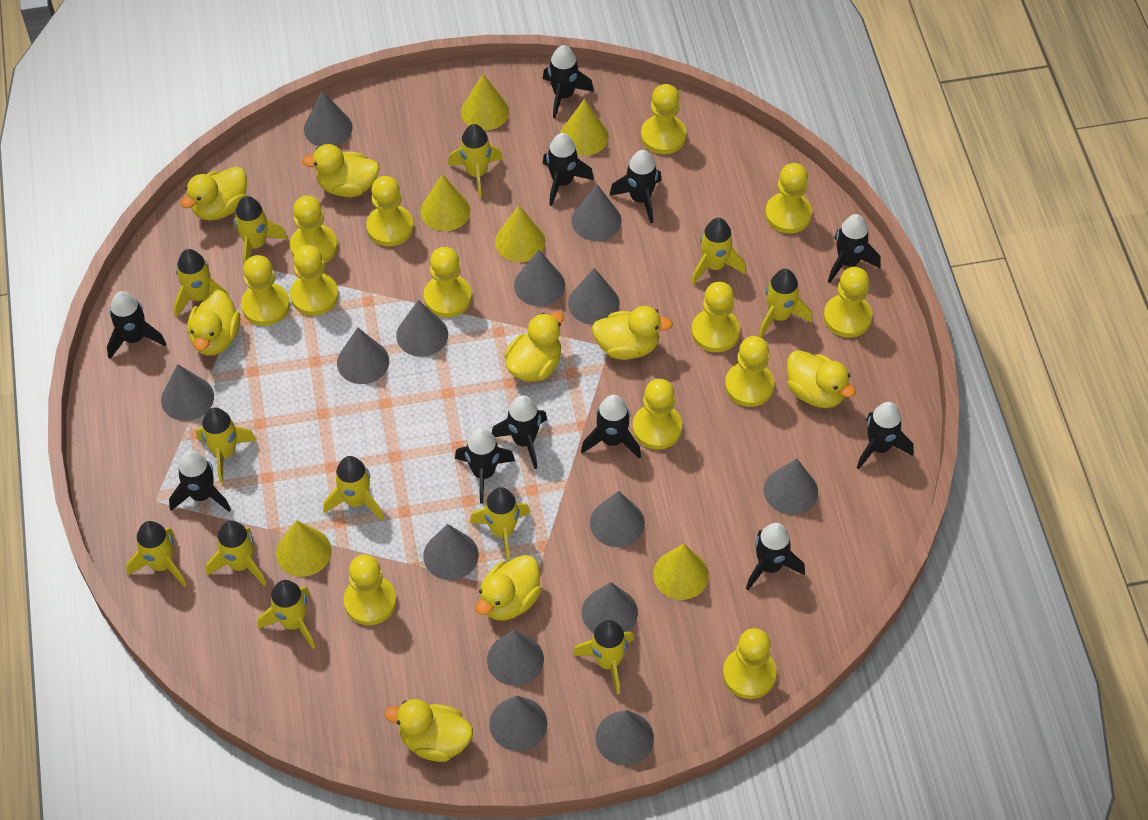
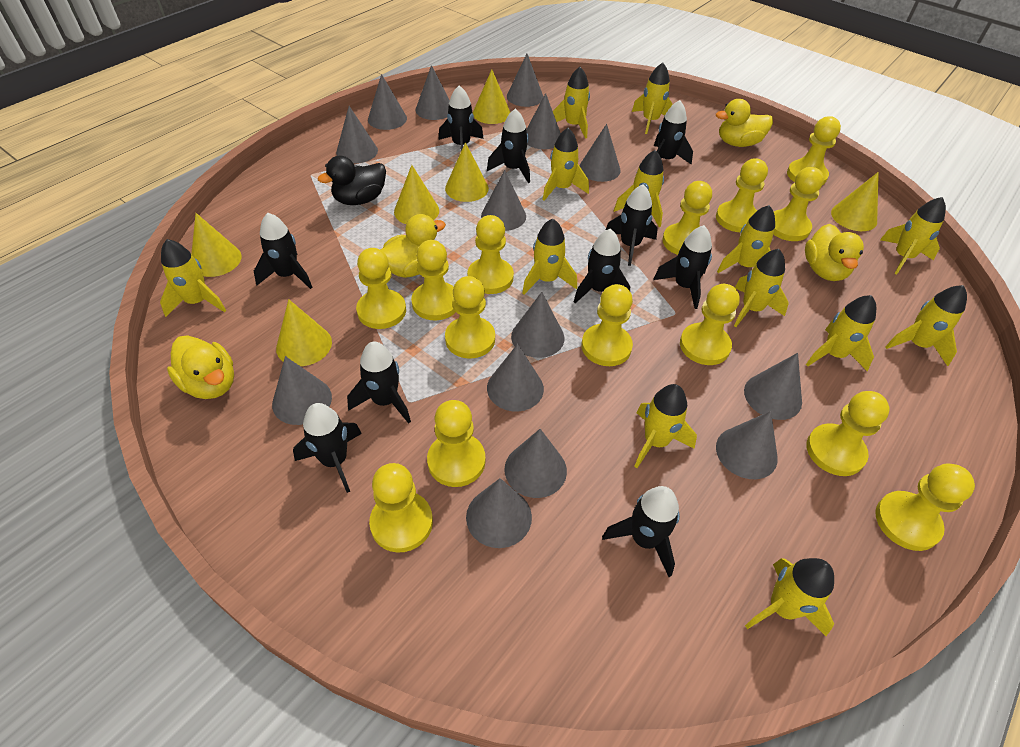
black duck: none = 0 -> [318,156,386,205] = 1
black rocket: [107,291,166,359] [169,450,231,512] [455,428,515,504] [492,395,547,469] [543,45,594,119] [543,133,594,206] [581,395,641,459] [609,150,662,223] [746,523,805,590] [828,214,881,283] [857,402,914,470] = 11 -> [254,213,312,289] [293,403,362,493] [347,342,411,424] [438,85,484,151] [487,109,530,183] [574,229,630,303] [602,486,680,577] [606,184,658,266] [653,225,712,309] [654,100,693,165] = 10
yellow duck: [180,166,247,220] [188,290,240,356] [302,144,380,197] [384,699,473,762] [476,555,542,621] [504,312,564,382] [592,306,673,360] [787,350,856,408] = 8 -> [167,335,234,399] [380,214,446,278] [716,99,773,147] [805,224,864,281] = 4
yellow pawn: [241,255,290,326] [290,195,338,263] [290,245,339,316] [344,554,397,625] [366,176,414,246] [424,247,472,318] [633,379,682,450] [641,84,686,154] [692,282,740,352] [723,628,777,699] [725,336,774,407] [765,163,812,233] [823,267,872,338] = 13 -> [356,248,406,329] [369,463,433,553] [411,240,456,320] [427,400,485,487] [445,276,495,359] [467,215,514,294] [582,284,633,366] [662,181,712,255] [680,284,740,365] [716,158,768,232] [773,167,824,241] [787,116,841,185] [806,391,890,476] [875,464,975,551] = 14
yellow rocket: [126,521,187,587] [174,249,230,318] [196,408,257,483] [206,520,267,586] [234,196,288,264] [258,580,315,649] [323,456,384,520] [448,124,503,198] [470,487,530,562] [573,620,634,695] [691,218,746,285] [758,269,812,337] = 12 -> [160,239,226,317] [522,219,577,295] [543,128,589,201] [553,67,590,139] [614,150,664,227] [632,63,673,134] [634,384,697,468] [717,205,775,273] [734,249,789,327] [745,558,834,636] [806,295,876,371] [880,197,946,275] [885,285,967,366] = 13

